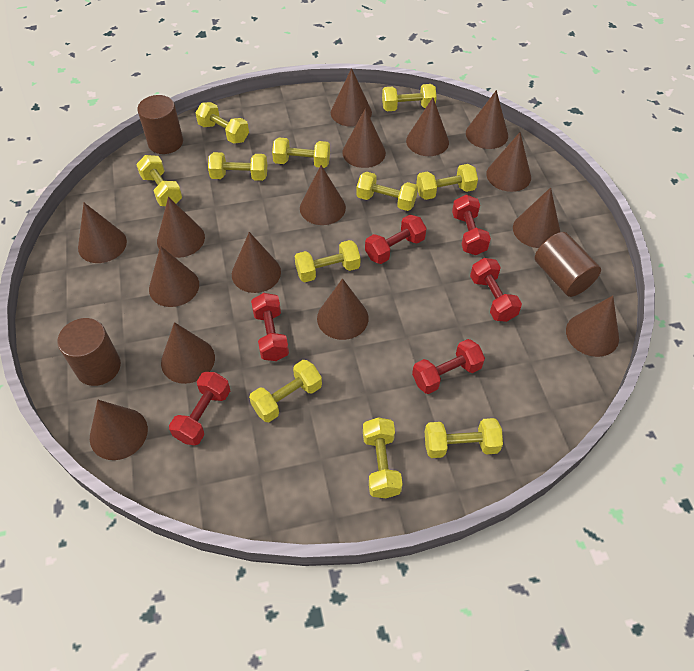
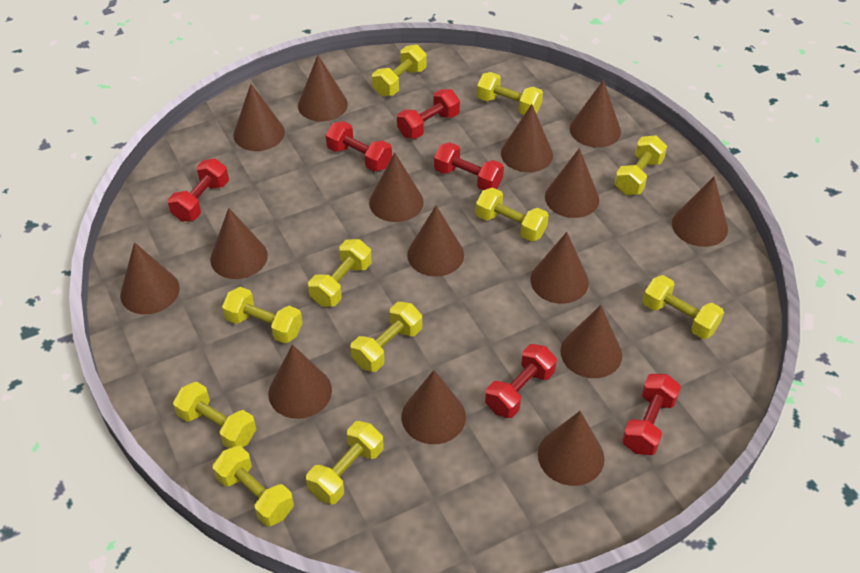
brown cylinder: [57,318,121,386] [137,95,183,154] [535,232,601,297] = 3 -> none = 0

